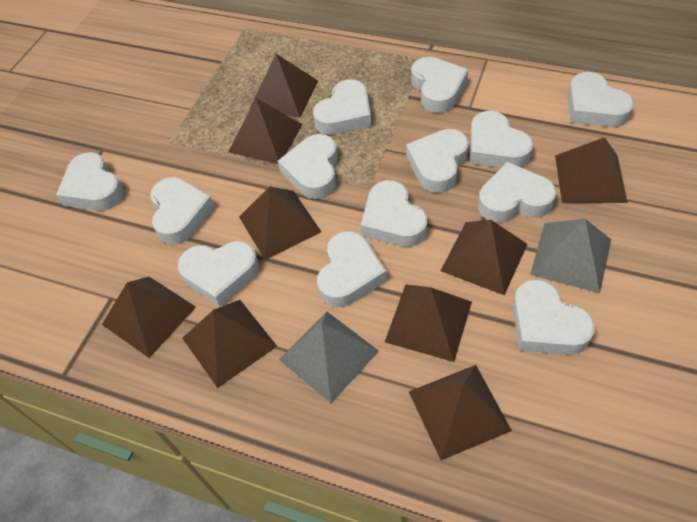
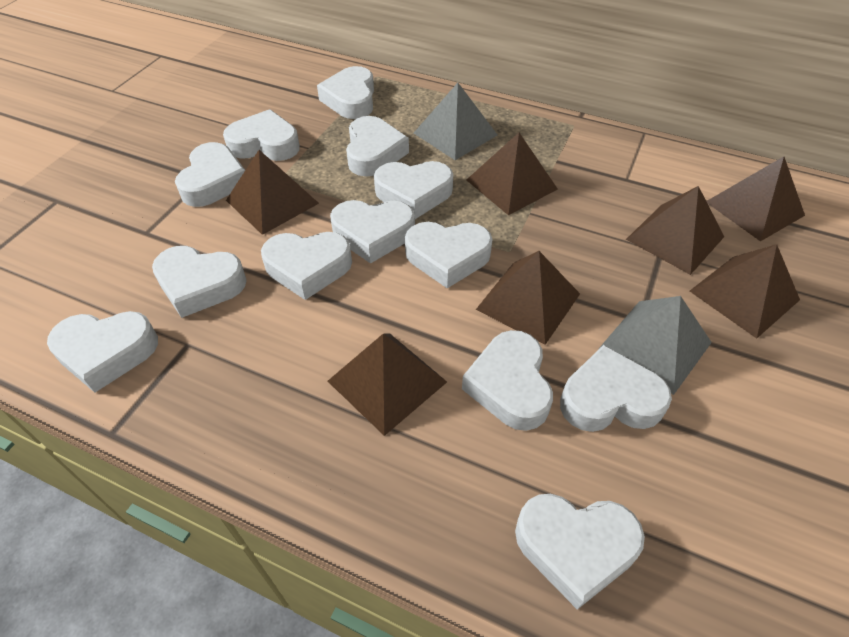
brown pyramid: [102,277,196,358] [182,300,277,388] [229,98,303,164] [239,186,321,260] [250,54,318,118] [385,284,472,362] [409,365,512,460] [441,220,527,295] [555,137,628,203] = 9 -> [226,150,319,235] [327,333,447,436] [466,133,558,215] [476,251,580,345] [626,186,724,275] [690,244,800,339] [706,156,805,241] = 7

